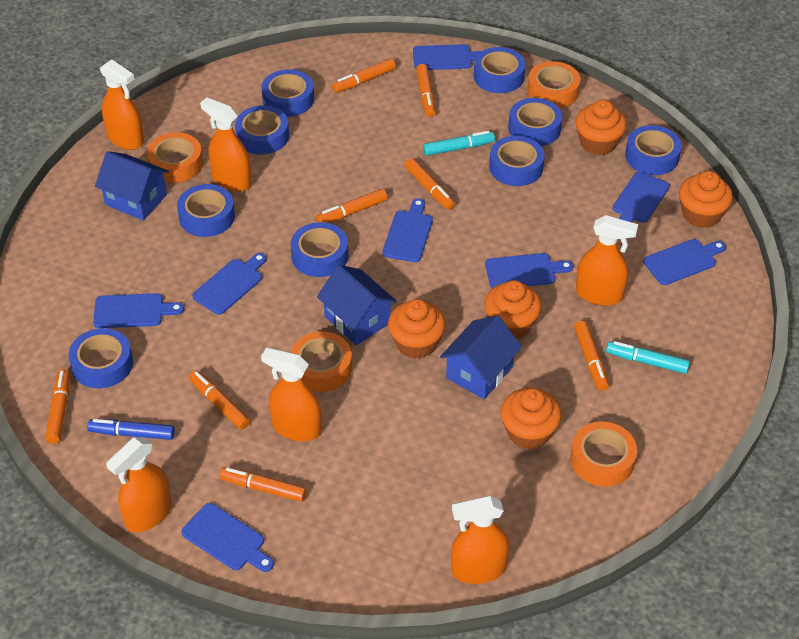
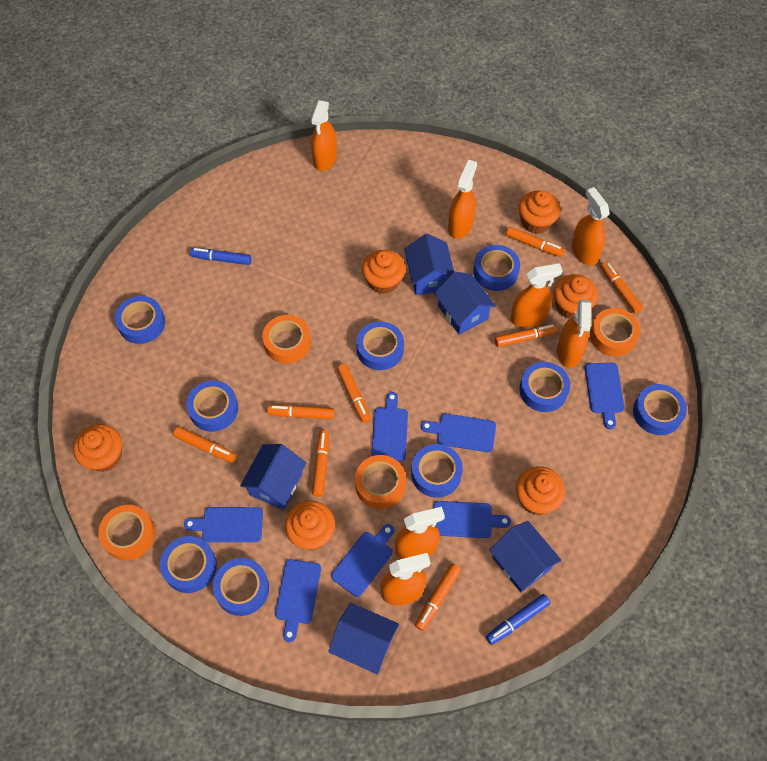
blue cutting board: [93,293,184,328] [181,503,274,572] [192,253,267,315] [382,198,433,262] [413,44,482,70] [485,253,573,288] [612,172,670,223] [643,239,726,285] = 8 -> [184,507,263,542] [275,559,321,642] [331,524,394,597] [371,392,408,461] [421,414,496,452] [433,501,511,538] [585,363,625,429] = 7
blue house: [95,151,169,221] [317,265,397,345] [440,315,522,399] = 3 -> [240,444,306,510] [328,603,399,675] [404,234,454,295] [434,272,496,335] [489,521,562,592] = 5
blue marker: [87,419,175,440] = 1 -> [190,248,251,265] [486,594,550,645] = 2
orange cupcake: [388,299,446,359] [484,280,542,339] [501,388,562,450] [576,100,627,155] [679,171,733,228] = 5 -> [73,424,122,472] [285,501,335,550] [362,250,406,294] [516,466,565,515] [518,190,561,234] [553,274,598,319] = 6
orange spray bottle: [100,59,144,150] [106,437,172,532] [200,97,252,192] [261,348,322,441] [451,496,510,584] [576,215,638,305] = 6 -> [311,100,337,171] [380,553,431,606] [395,507,445,559] [448,160,477,239] [510,263,563,327] [557,300,591,368] [572,187,610,266] = 7
turquoise marker: [423,131,495,156] [606,341,690,374] = 2 -> none = 0

